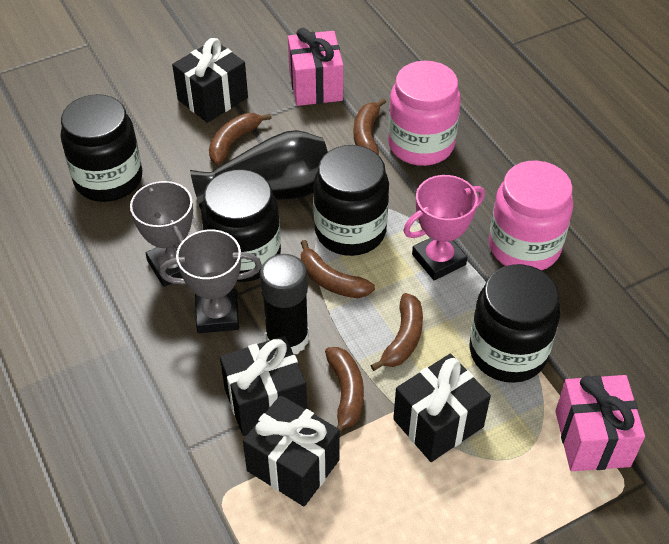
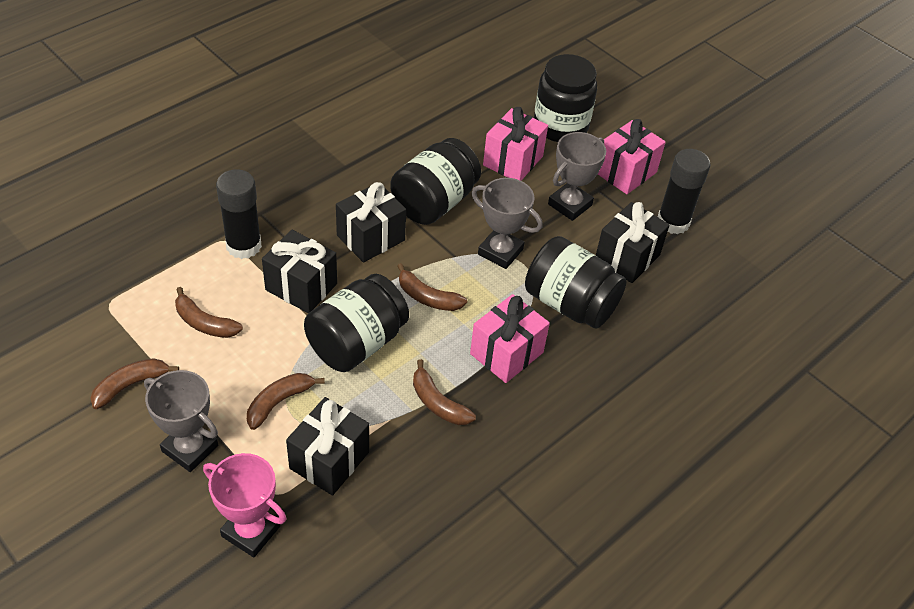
black glue stick: [260,254,309,354] = 1 -> [216,169,262,259] [658,149,711,234] = 2
black vase: [190,130,328,209] = 1 -> none = 0
grey trophy: [130,181,193,287] [160,230,262,333] = 2 -> [144,370,218,472] [472,178,543,269] [548,132,606,221] = 3
pink gift: [288,28,343,106] [555,375,645,471] = 2 -> [470,294,550,383] [483,107,548,181] [598,119,665,194] = 3
pink jar: [388,61,461,166] [489,161,573,271] = 2 -> none = 0

